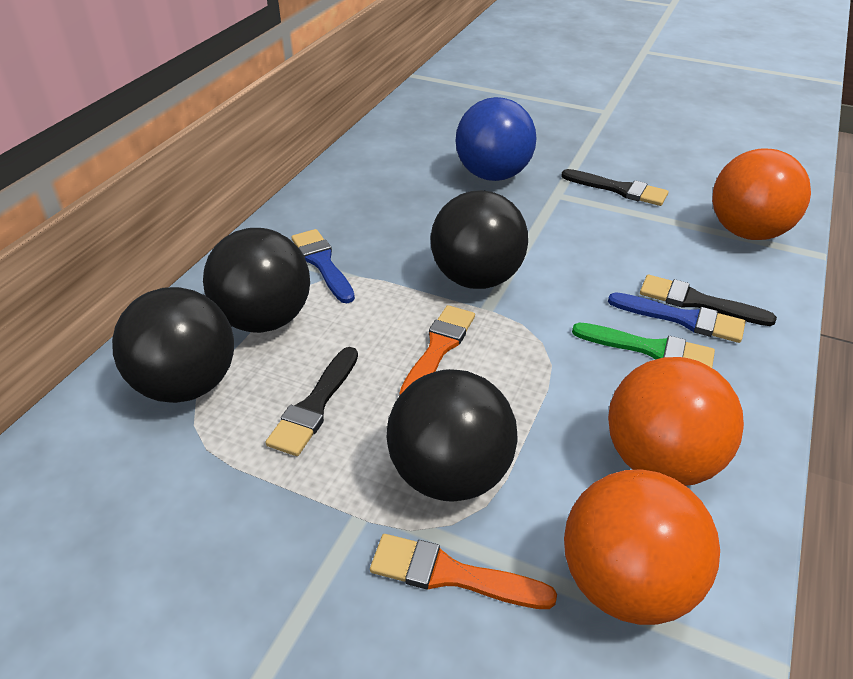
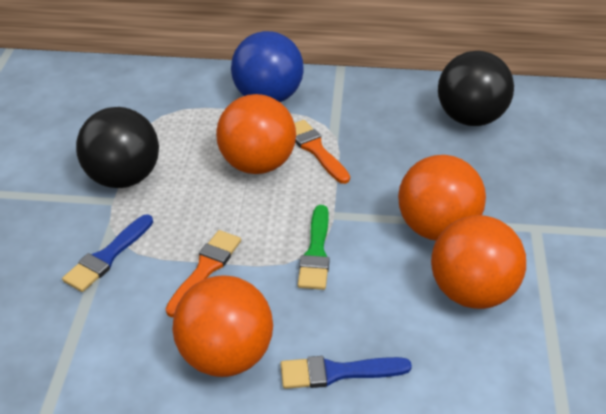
black ball: [112,287,234,403] [203,228,310,333] [387,369,518,502] [430,190,528,289] = 4 -> [76,107,159,188] [438,51,514,126] = 2
black brush: [266,347,358,456] [561,169,669,206] [640,275,777,326] = 3 -> none = 0
orange ball: [564,469,720,625] [608,357,744,486] [712,148,811,240] = 3 -> [172,276,273,377] [216,94,296,174] [398,155,486,241] [431,215,526,309] = 4

